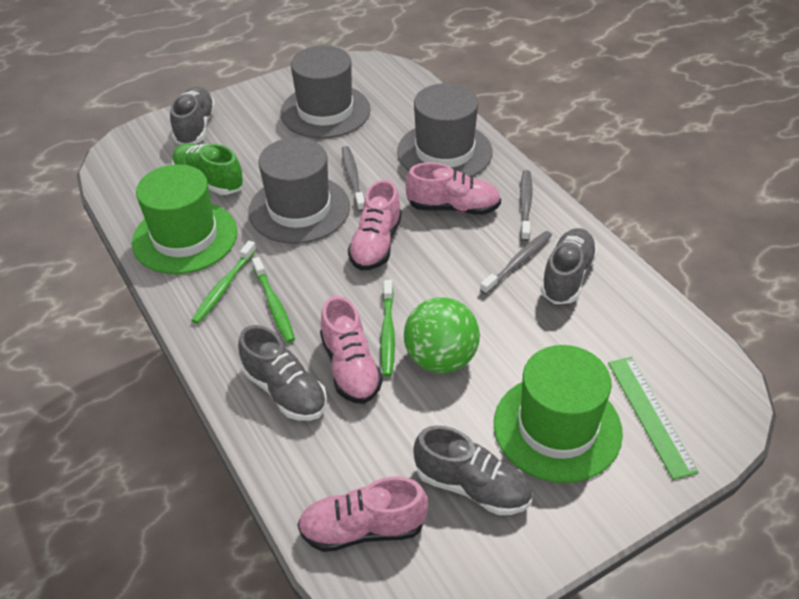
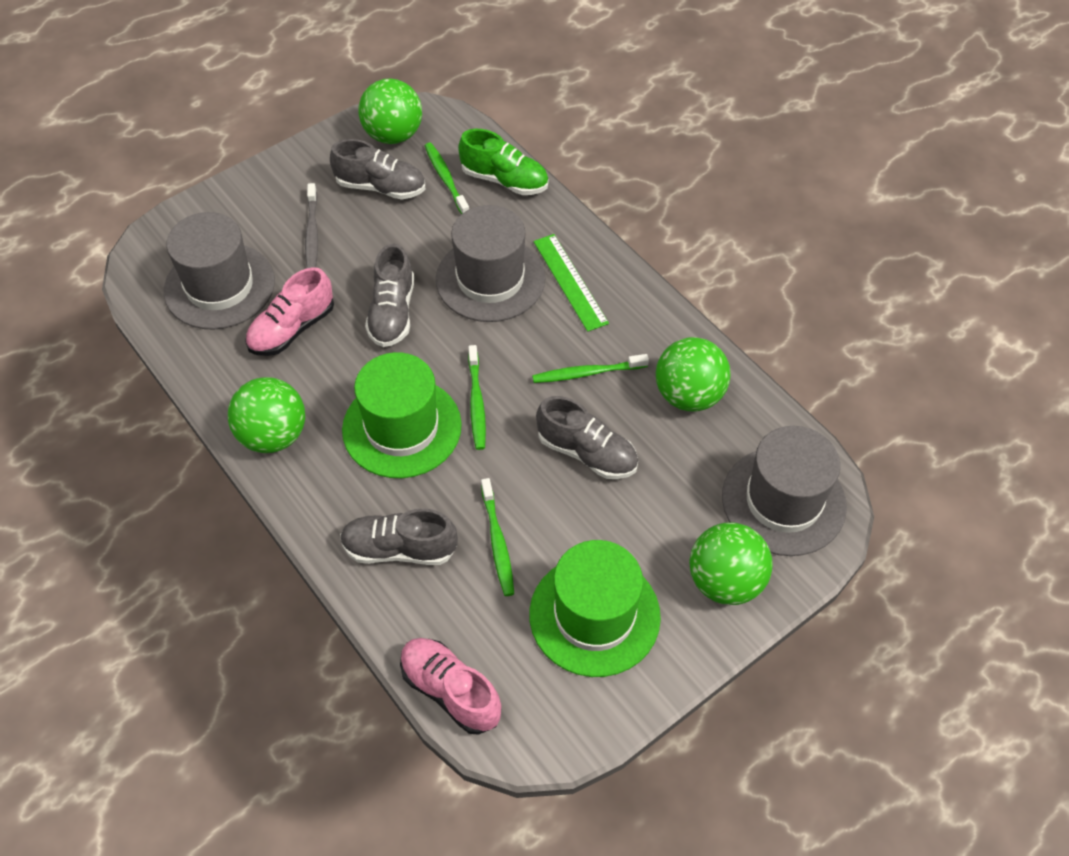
green ball: [404,297,480,373] = 1 -> [228,377,305,453] [358,78,422,144] [656,337,730,411] [689,522,773,605] = 4
green toothbrush: [191,241,256,324] [252,257,295,343] [380,280,395,376] = 3 -> [425,143,469,214] [468,345,486,450] [481,478,514,596] [532,354,649,383] = 4
grey toothbrush: [342,146,364,212] [480,231,552,295] [520,170,533,241] = 3 -> [305,183,318,268] = 1
pink shoe: [297,476,428,552] [320,296,383,404] [348,180,402,270] [405,162,501,215] = 4 -> [245,267,334,356] [400,638,501,735] = 2

